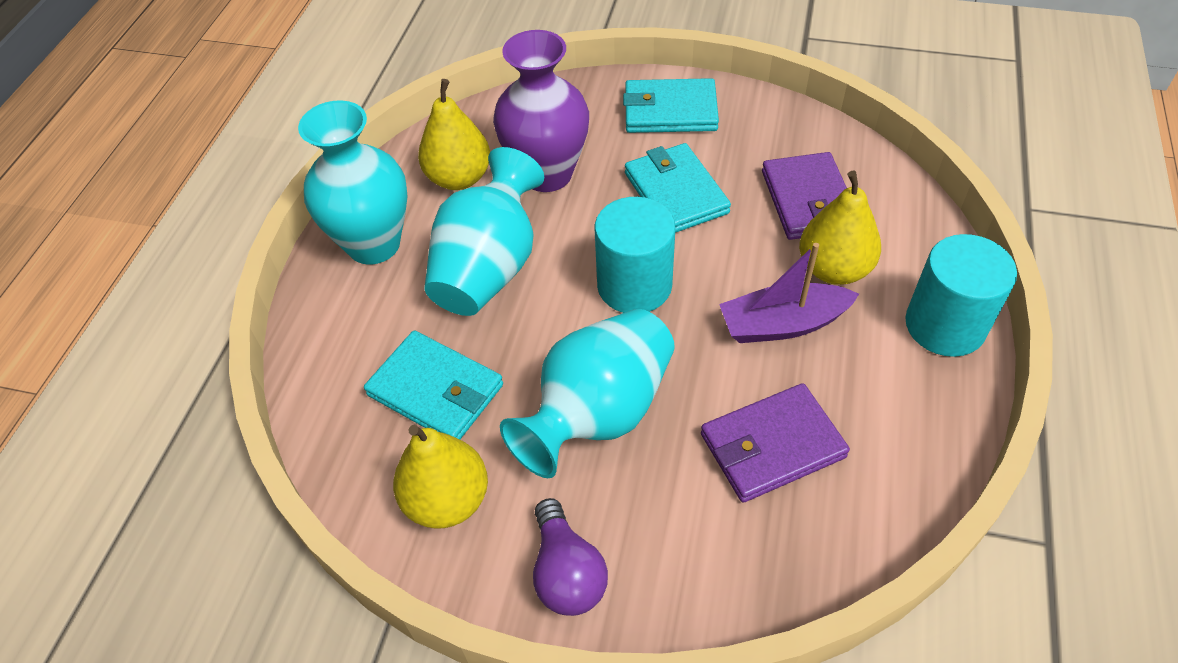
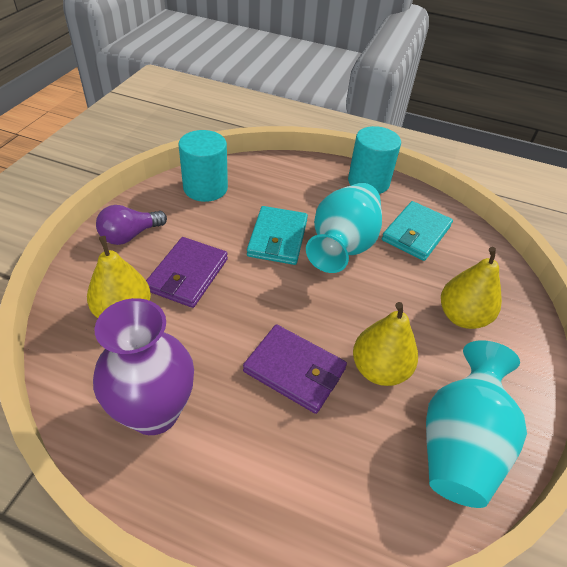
purple boat: [719,243,859,343] = 1 -> none = 0
turquoise vase: [298,100,408,265] [424,147,544,316] [500,309,675,478] = 3 -> [306,183,382,273] [426,340,527,508] = 2
turquoise wallet: [364,330,503,439] [623,78,719,133] [625,143,731,233] = 3 -> [247,206,308,265] [382,201,453,261] = 2

